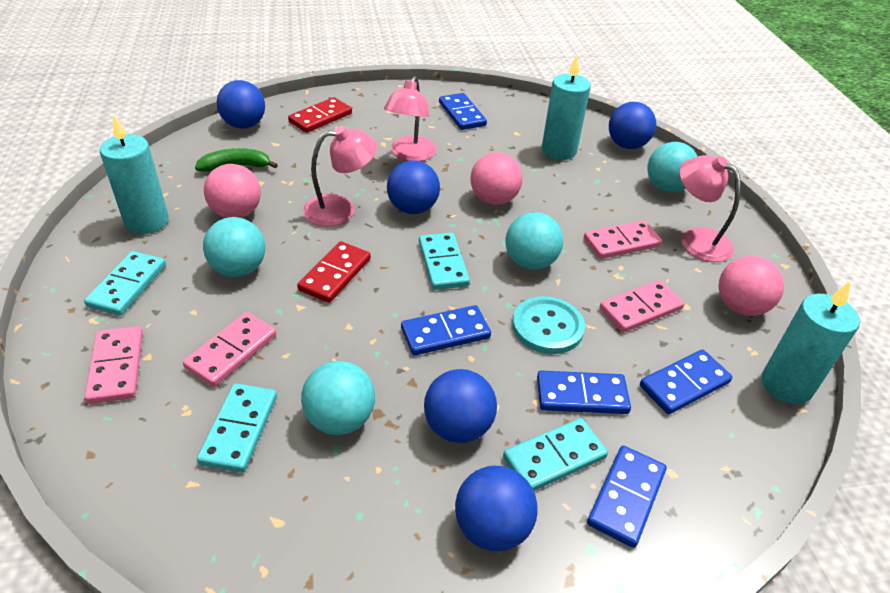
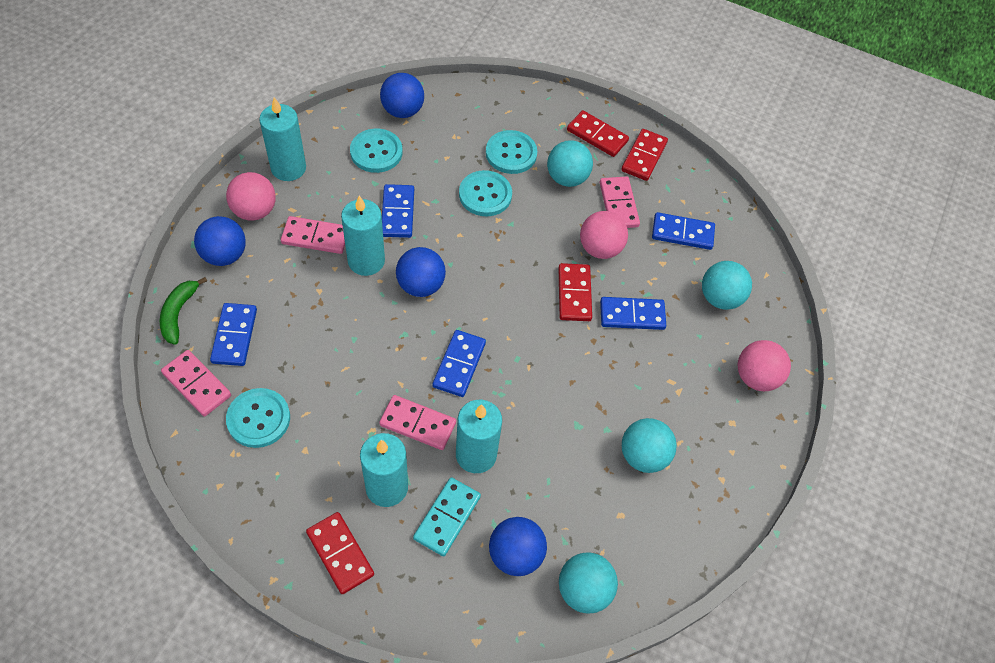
blue ball: [217,80,265,129] [387,160,440,214] [424,369,497,443] [455,466,538,551] [609,102,656,149] = 5 -> [194,216,246,266] [380,73,424,118] [396,247,446,297] [489,517,547,576] = 4
pink lamp: [303,126,377,226] [384,76,437,161] [679,155,741,262] = 3 -> none = 0
red domino: [288,97,352,133] [297,241,371,303] = 2 -> [306,512,374,594] [559,263,592,321] [567,110,629,157] [621,129,668,181] = 4
turquoise button: [512,296,585,354] = 1 -> [226,388,290,448] [350,129,402,173] [459,170,512,216] [486,130,537,174] = 4
turquoise candle: [100,115,169,234] [542,56,591,160] [762,281,860,404] = 3 -> [259,97,306,181] [341,196,385,276] [360,433,408,507] [456,400,502,473] = 4
turquoise domino: [84,251,166,316] [197,383,277,473] [419,233,470,290] [503,418,608,491] = 4 -> [413,477,481,556] = 1

